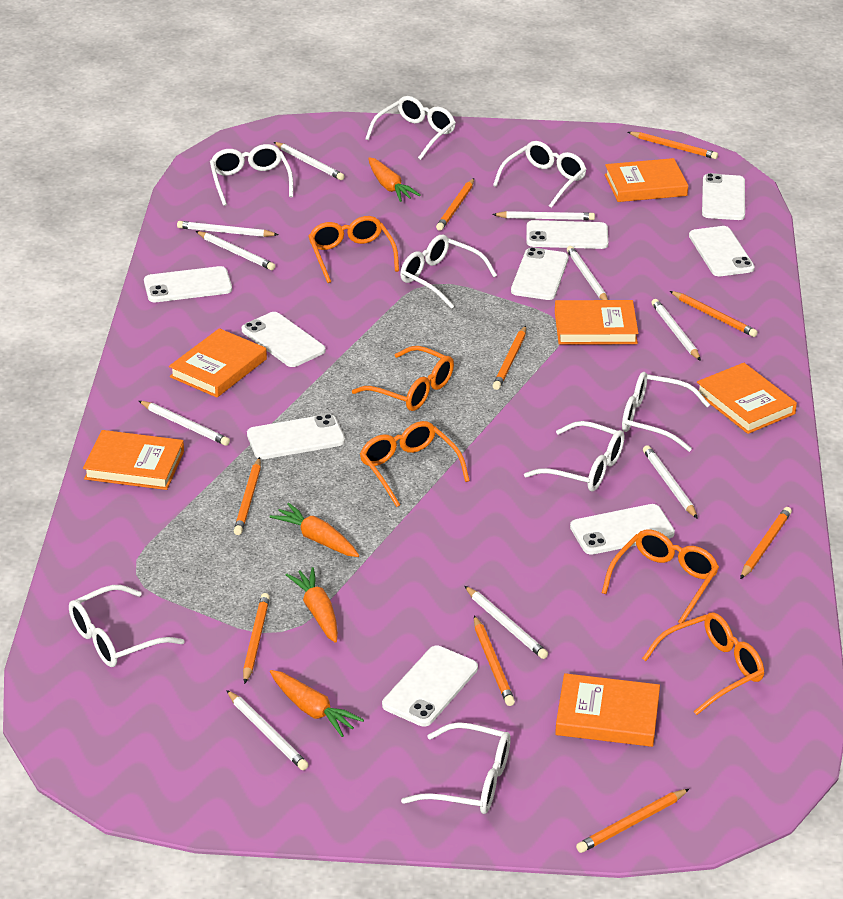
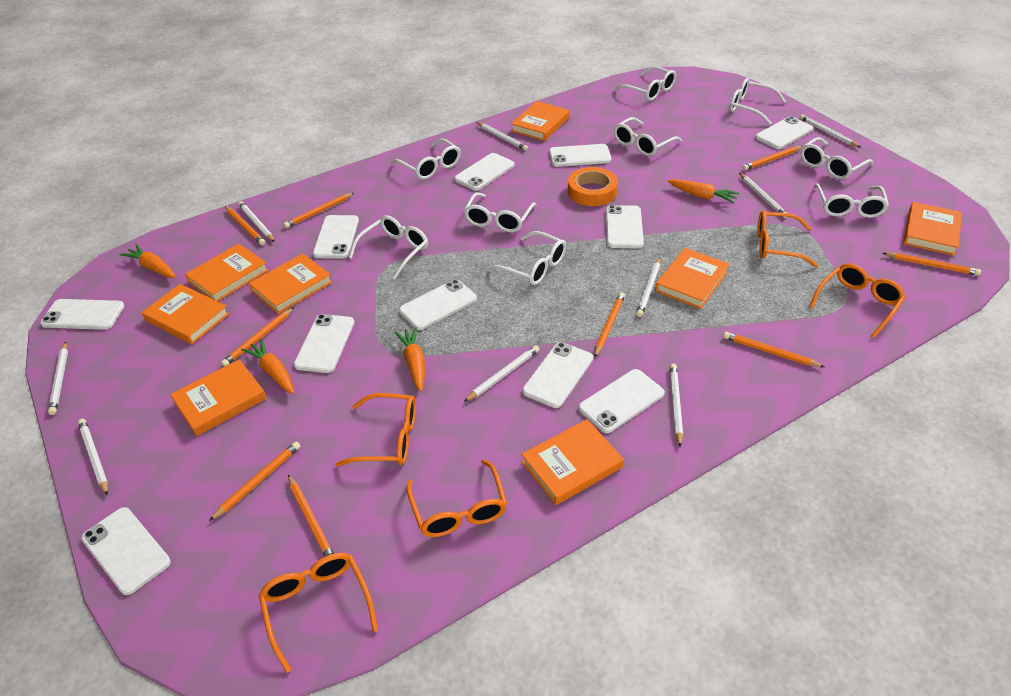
orange book: [83,430,184,490] [169,328,267,397] [555,300,638,345] [555,673,660,747] [605,158,688,202] [697,363,797,434] = 6 -> [141,284,229,344] [170,360,267,436] [185,244,269,301] [249,254,332,314] [511,101,570,141] [521,419,624,505] [655,248,730,309] [903,202,962,256] = 8
orange tape: none = 0 -> [568,167,618,206] = 1
white glasses: [69,585,185,667] [210,144,293,206] [365,96,456,160] [400,235,497,309] [401,722,511,814] [493,141,587,208] [524,421,625,491] [622,372,710,452] = 8 -> [349,215,428,280] [391,139,461,179] [464,192,536,232] [487,231,566,285] [613,66,676,101] [614,117,682,156] [729,78,786,125] [800,137,873,179] [814,183,889,218] = 9
white pencil: [139,401,230,446] [177,221,279,237] [196,231,275,270] [226,690,308,770] [274,142,345,180] [465,586,548,659] [492,211,595,220] [567,246,608,300] [643,445,698,519] [651,299,701,361] = 10 -> [48,342,68,415] [78,419,108,496] [238,201,275,242] [464,345,540,402] [477,122,528,151] [636,257,660,317] [669,363,683,447] [739,173,787,218] [800,115,860,147] = 9
white phone: [144,266,232,302] [242,312,325,367] [247,414,345,459] [382,646,478,726] [511,247,569,300] [526,220,608,249] [570,504,675,555] [689,226,755,276] [702,173,745,220] = 9 -> [40,299,124,330] [81,507,171,595] [294,314,355,373] [313,215,359,258] [399,279,477,330] [454,153,515,191] [522,342,593,408] [549,144,611,167] [578,369,665,433] [606,205,644,248] [755,116,813,149] = 11

